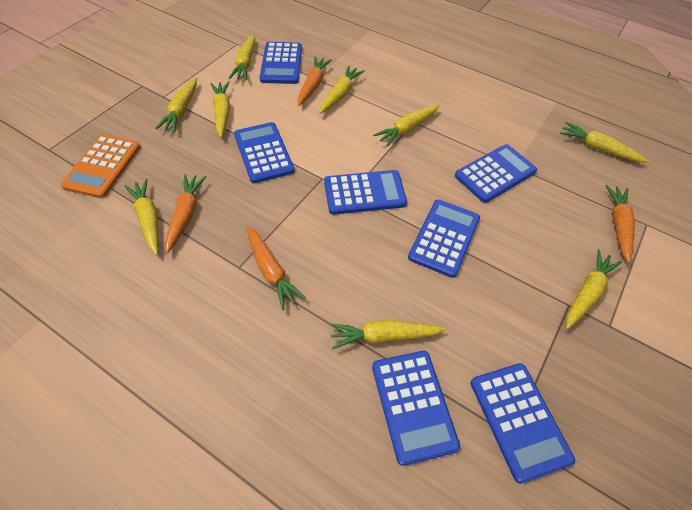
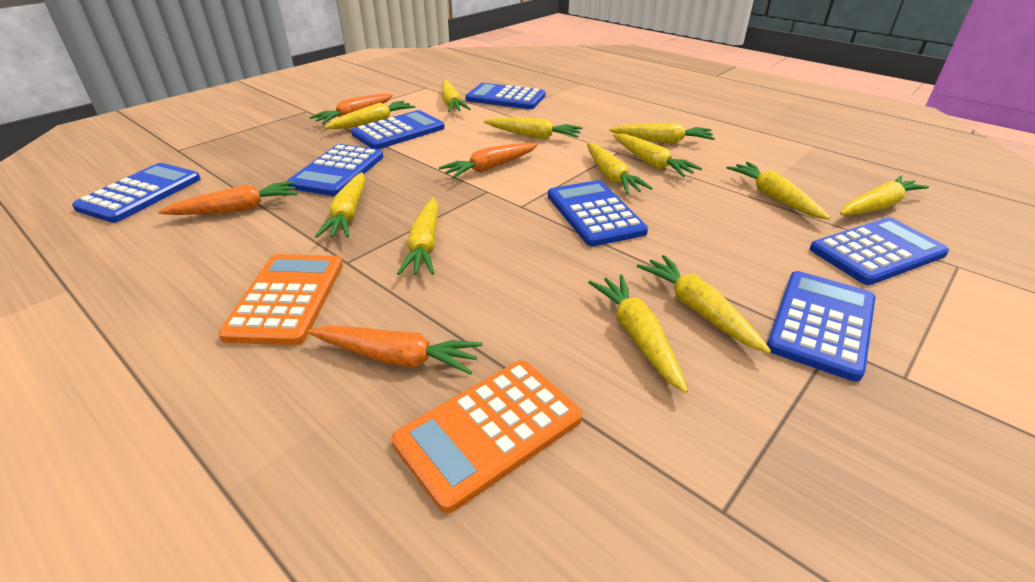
orange calculator: [61,134,141,198] = 1 -> [218,254,343,345] [391,360,582,513] = 2
yellow carrot: [124,179,159,255] [155,77,197,132] [210,81,230,138] [229,34,255,80] [319,65,365,114] [330,320,446,349] [373,104,440,147] [560,122,649,162] [566,249,622,329] = 9 -> [315,172,365,238] [324,101,415,129] [397,198,438,275] [442,80,470,112] [484,117,583,139] [586,143,653,194] [588,275,688,393] [609,123,715,143] [613,134,702,177] [637,255,771,353] [726,162,830,220] [840,176,929,215] = 12

